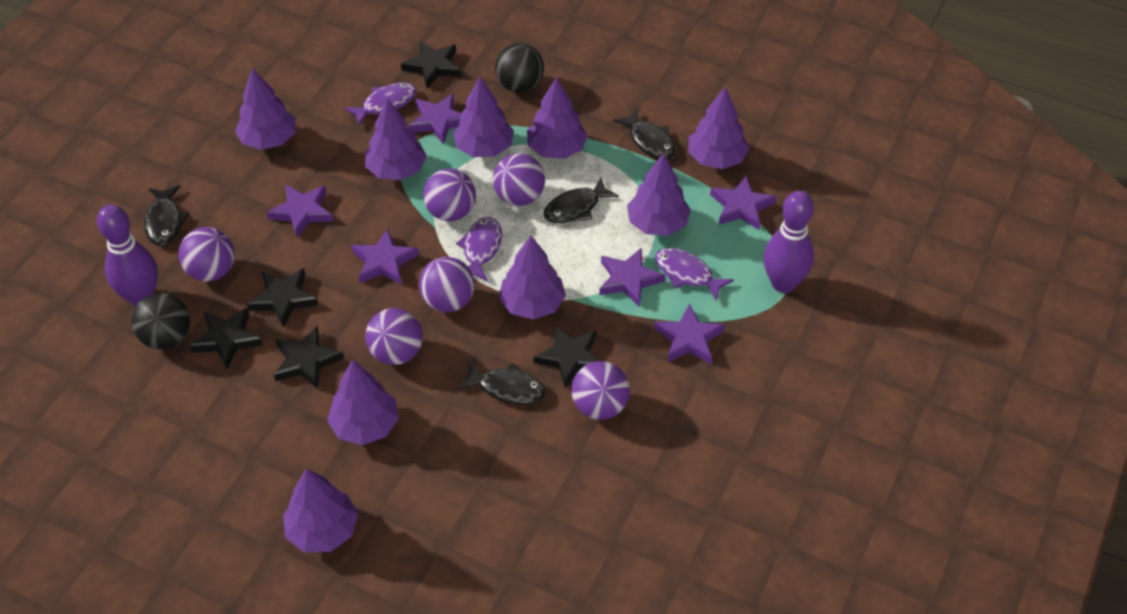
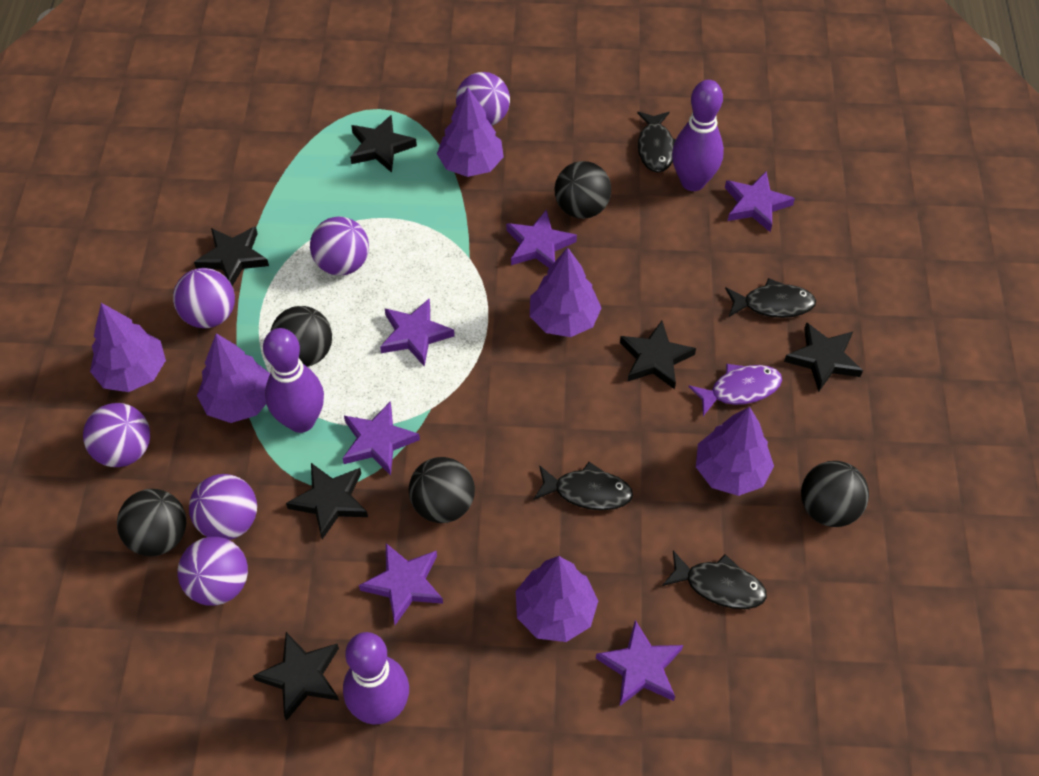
black ball: [132,293,190,349] [495,43,544,93] = 2 -> [117,489,186,556] [271,306,332,367] [409,457,475,523] [555,161,611,219] [801,461,869,527] = 5
black star: [190,307,263,369] [247,268,318,328] [274,326,344,390] [401,41,461,88] [534,326,599,388] = 5 -> [194,226,269,286] [253,632,339,721] [286,463,368,539] [350,115,417,173] [620,321,696,389] [784,322,863,392] = 6
purple bowling pin: [97,204,158,306] [764,191,814,293] = 2 -> [263,328,324,433] [343,632,409,725] [672,80,724,191] = 3
purple fish: [344,83,417,126] [456,217,502,282] [655,248,734,301] = 3 -> [688,364,782,416] = 1
purple tree: [235,68,296,150] [283,468,358,552] [327,360,399,445] [365,98,427,180] [453,77,514,157] [499,235,566,320] [527,77,588,159] [627,153,691,236] [688,87,749,169] = 9 -> [90,303,166,392] [197,333,270,423] [437,87,504,177] [516,556,598,642] [530,247,601,337] [696,407,774,496] = 6

